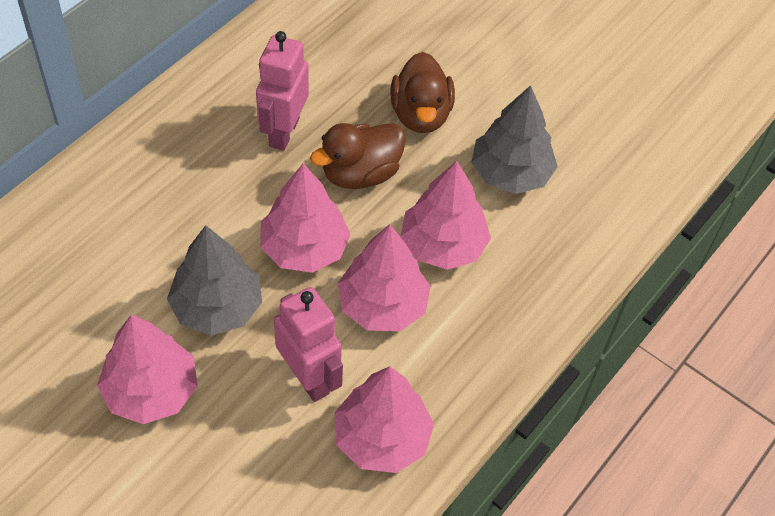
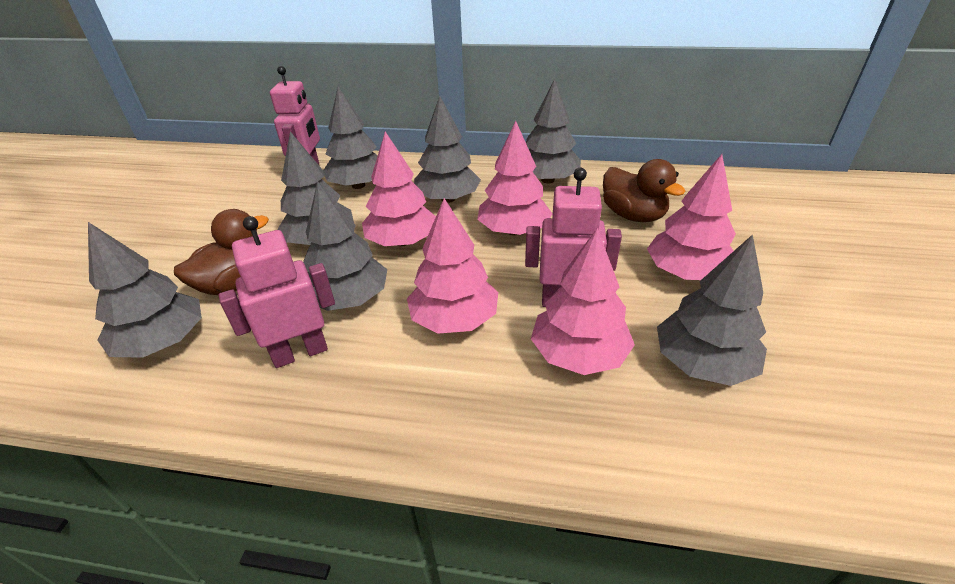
grey tree: [167,225,262,335] [471,85,558,194] = 2 -> [88,222,202,358] [277,132,354,245] [303,181,387,311] [323,87,378,189] [414,96,481,203] [526,79,581,183] [657,234,767,386] = 7
pink robot: [256,31,309,151] [274,287,343,402] = 2 -> [219,216,335,368] [270,66,320,165] [525,168,622,307] = 3

